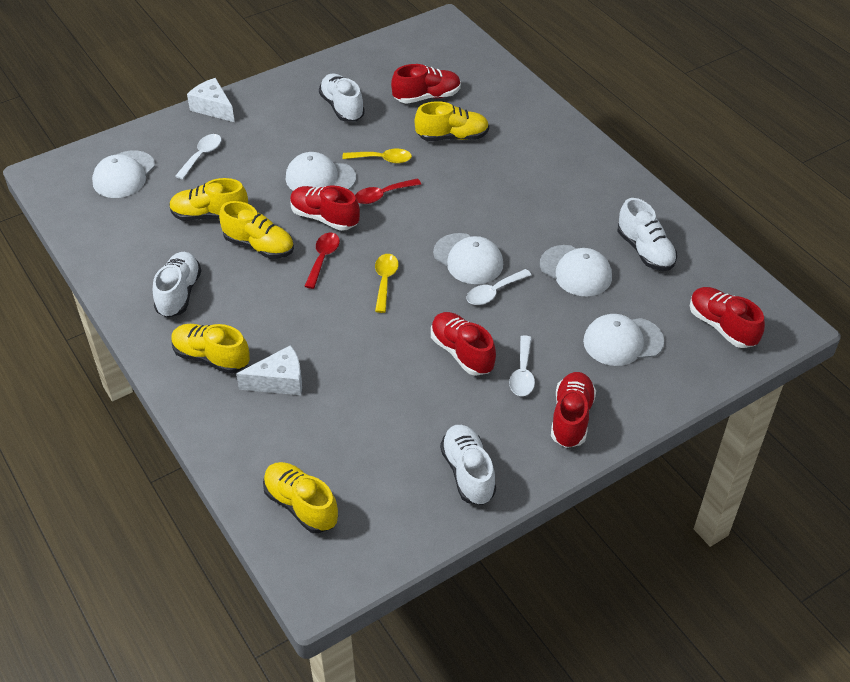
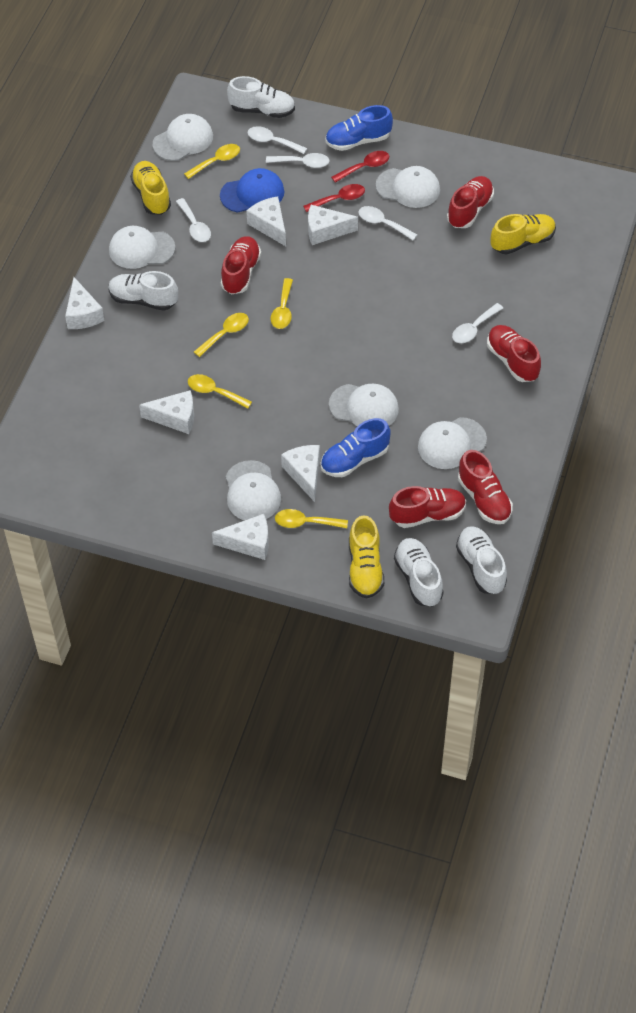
blue cap: none = 0 -> [220,168,284,213] = 1
blue shoe: none = 0 -> [321,418,391,477] [325,105,393,151] = 2
white cap: [92,150,155,198] [286,152,356,191] [433,233,503,284] [540,245,612,296] [583,314,664,366] = 5 -> [109,226,175,269] [152,114,213,161] [226,460,281,521] [329,383,399,426] [376,166,440,208] [418,417,487,469] = 6
white cheese: [187,78,235,122] [236,345,302,395] = 2 -> [65,277,105,329] [139,390,194,434] [212,514,269,560] [246,196,286,246] [281,445,320,502] [308,205,358,245] = 6
white spoon: [175,134,221,179] [466,269,531,305] [509,335,535,396] = 3 -> [176,198,211,242] [248,126,307,154] [266,153,329,168] [358,206,417,240] [452,303,503,343] = 5
yellow shoe: [169,178,248,221] [171,324,250,374] [219,201,294,259] [263,462,338,533] [415,101,489,141] = 5 -> [130,161,171,215] [349,515,384,599] [491,214,556,254] = 3
yellow spoon: [342,149,412,163] [375,254,399,313] = 2 -> [184,144,240,179] [188,374,252,409] [194,313,249,357] [271,278,293,329] [275,509,348,528] = 5

